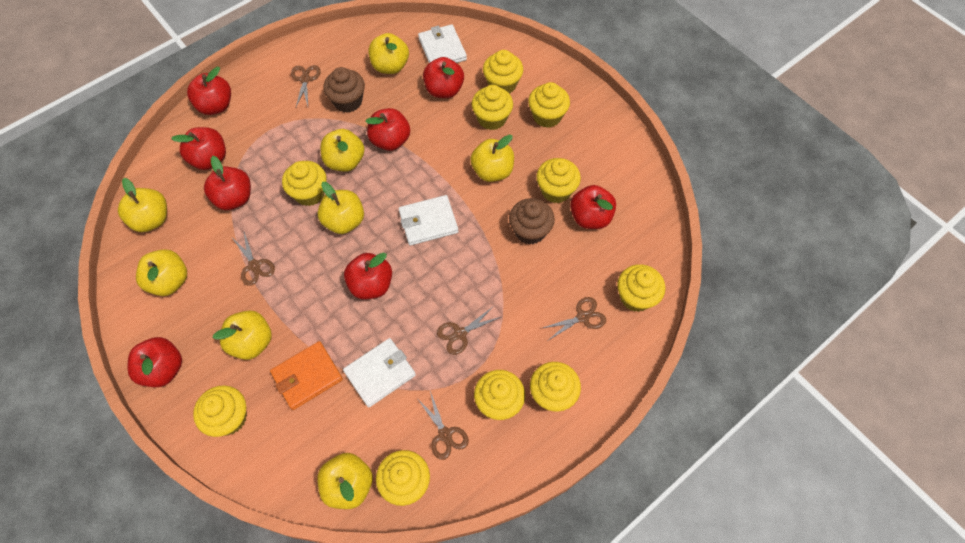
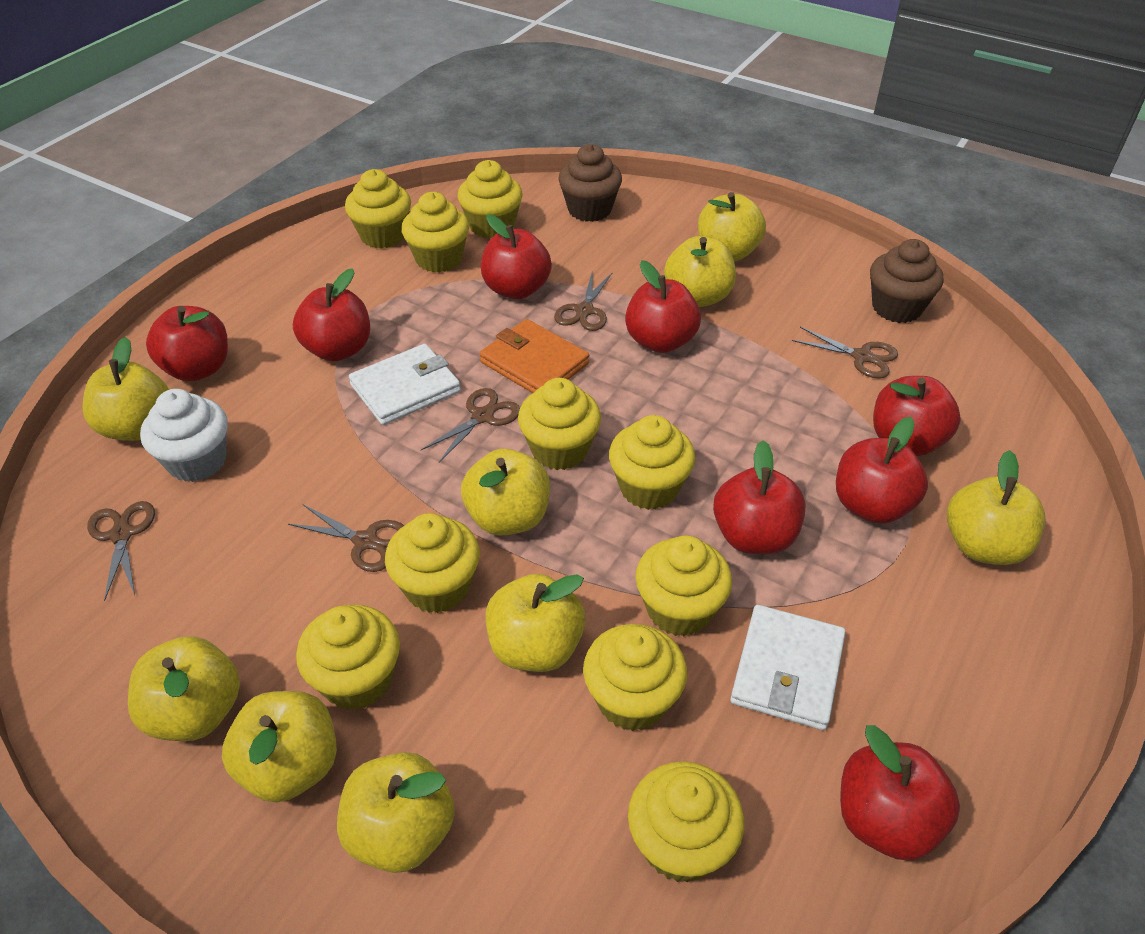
white cupcake: none = 0 -> [140,389,228,482] = 1
white wallet: [343,338,416,408] [399,195,458,246] [418,24,467,63] = 3 -> [349,344,461,425] [730,605,846,730] = 2
yellow apple: [118,178,167,232] [136,249,187,296] [213,310,272,360] [317,182,364,234] [318,453,373,509] [320,129,364,172] [369,33,409,74] [470,135,514,182] = 8 -> [83,337,169,441] [128,636,240,741] [222,691,337,803] [337,752,455,873] [461,449,550,535] [485,574,586,672] [664,236,736,307] [698,192,766,262] [947,450,1045,565] = 9

